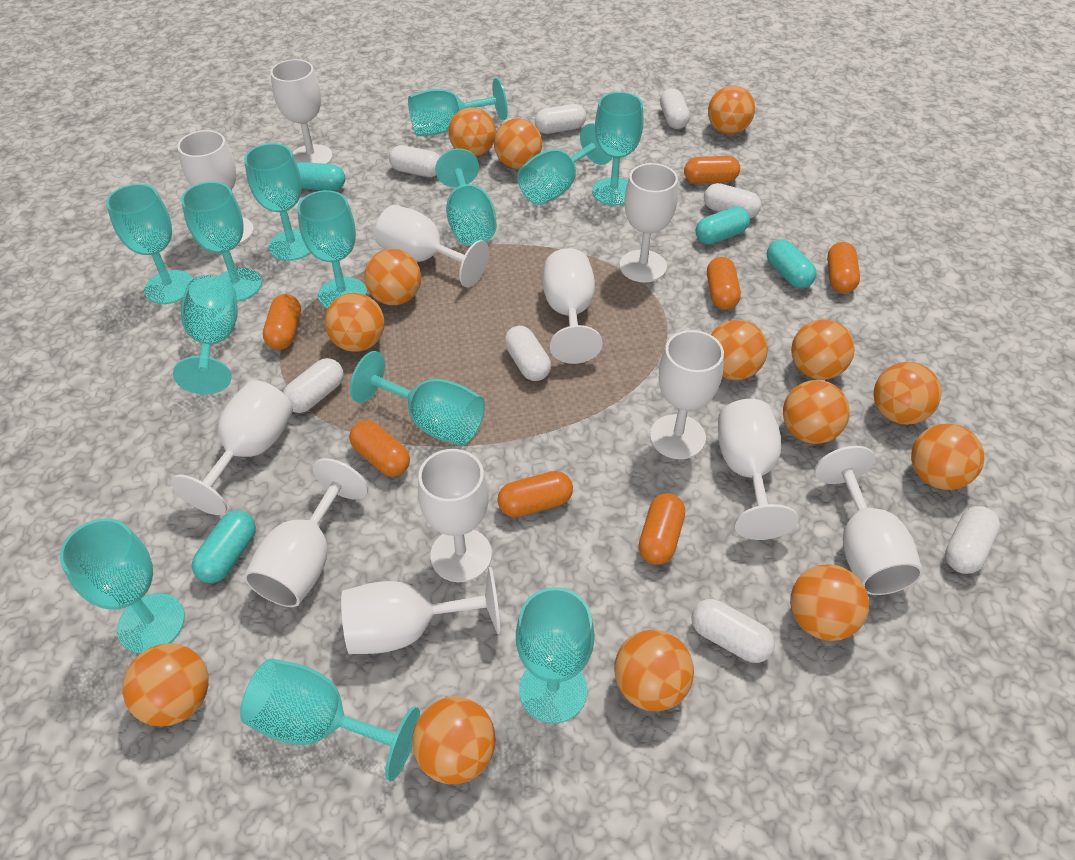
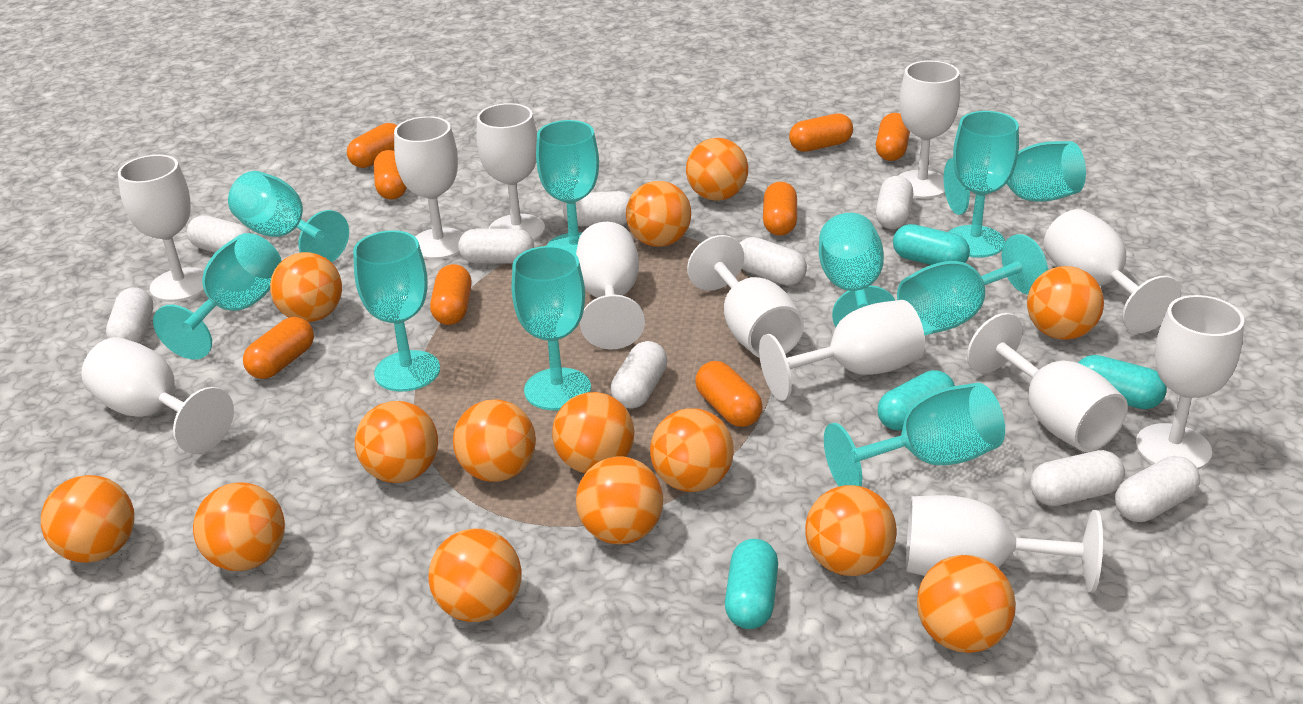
orange capsule: [263,294,301,350] [349,420,410,476] [497,471,573,517] [639,493,685,565] [684,156,740,184] [707,257,741,310] [827,242,860,293] = 7 -> [243,317,314,379] [347,123,397,168] [374,150,407,199] [430,264,472,325] [695,361,763,427] [763,181,797,236] [789,113,853,152] [876,113,910,161] = 8
turquoise goblet: [60,518,185,654] [106,184,193,304] [173,275,238,395] [181,181,262,302] [240,659,420,781] [244,143,310,261] [297,190,367,309] [350,351,485,446] [408,78,508,136] [435,148,497,245] [516,587,595,724] [517,123,613,205] [592,92,644,205] = 13 -> [153,233,281,359] [228,171,349,262] [353,230,440,392] [512,246,591,410] [536,120,599,254] [819,213,895,327] [824,383,1005,487] [897,234,1048,335] [944,141,1086,215] [948,111,1019,258] = 10
white capsule: [283,358,343,413] [389,145,440,177] [504,326,551,381] [535,104,586,134] [660,88,690,129] [692,599,775,663] [704,183,761,219] [945,506,1000,574] = 8 -> [106,287,153,344] [187,215,252,253] [458,229,534,264] [563,191,631,227] [611,341,668,409] [740,237,807,286] [876,176,913,229] [1030,450,1125,506] [1115,456,1200,522] = 9

